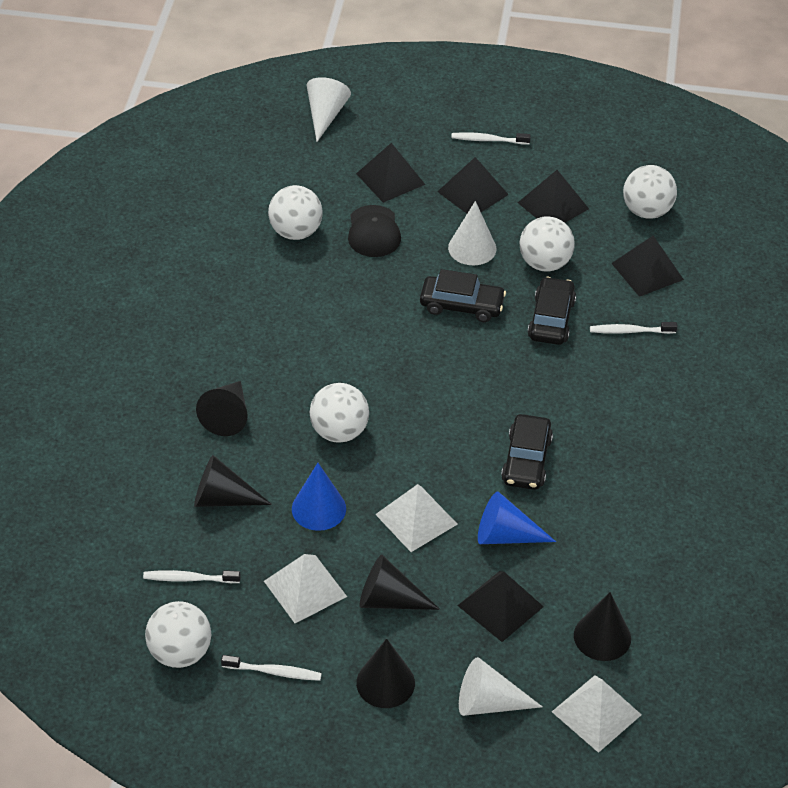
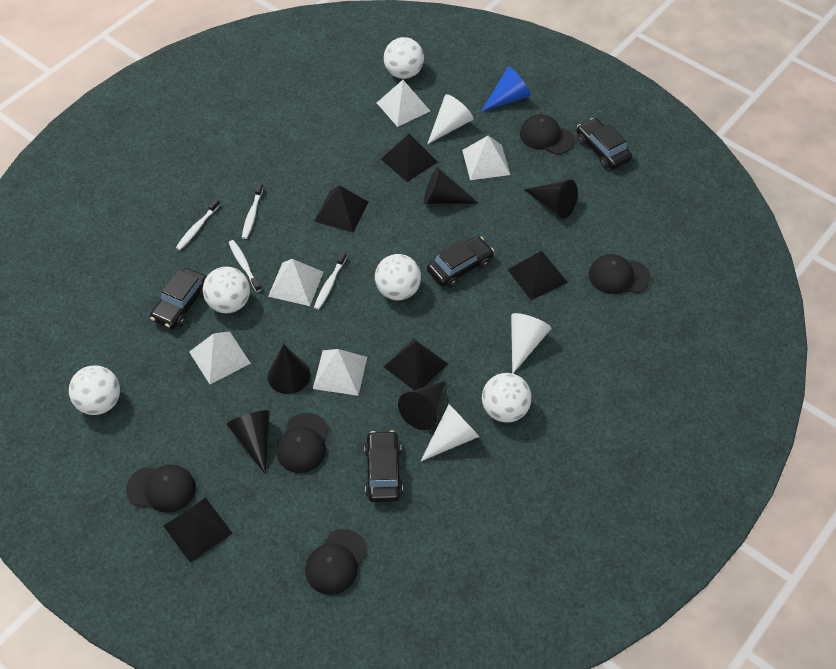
black cap: [348,205,401,257] = 1 -> [126,465,196,513] [276,413,328,473] [305,529,367,595] [520,114,575,155] [589,254,651,294] = 5
black car: [420,269,506,322] [501,414,553,490] [528,277,576,345] = 3 -> [150,268,207,329] [364,430,403,502] [427,236,494,287] [576,118,632,169] = 4
blue cone: [292,463,346,531] [478,492,556,544] = 2 -> [481,67,531,112] = 1
white pyramid: [264,554,347,623] [375,484,458,552] [552,675,642,753] = 3 -> [189,331,251,384] [268,259,324,306] [313,349,367,396] [377,80,430,127] [462,136,510,180] = 5

